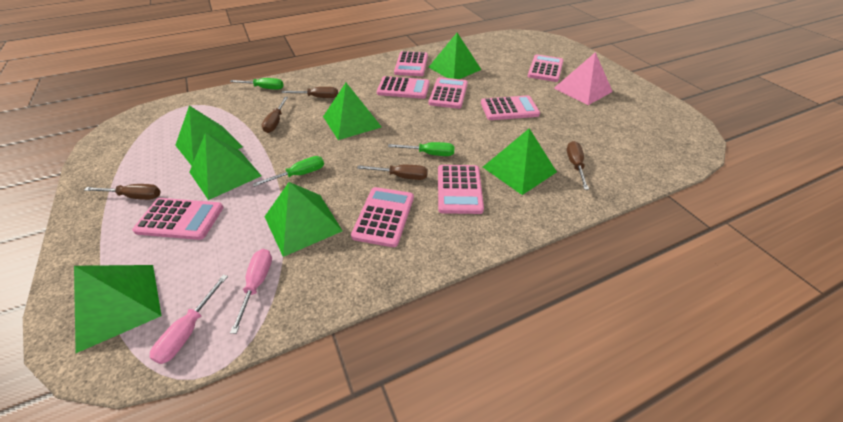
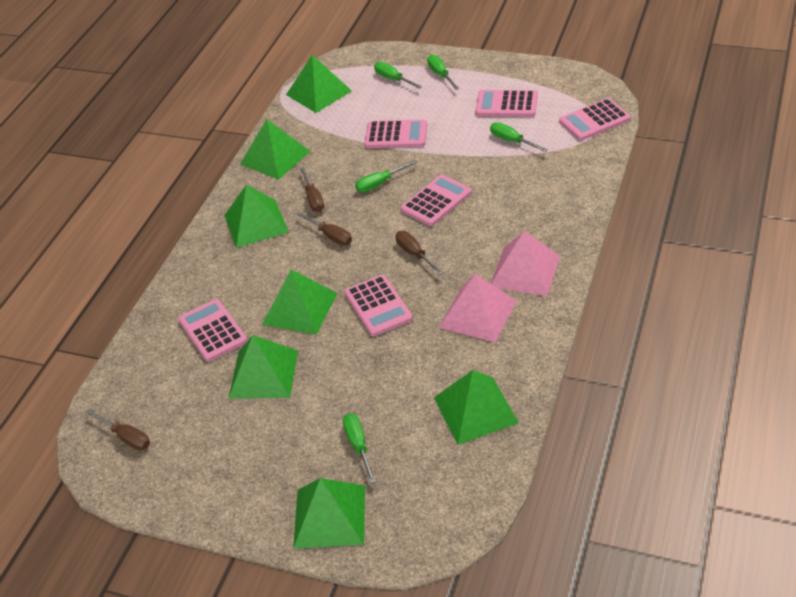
brown screwdriver: [84,184,161,200] [262,97,288,133] [282,87,338,98] [357,165,428,180] [567,141,589,190] = 5 -> [86,409,150,451] [296,212,352,246] [300,167,324,212] [395,231,444,275] = 4
green screwdriver: [230,78,284,90] [253,156,324,187] [388,142,455,156] = 3 -> [343,413,376,484] [355,160,418,192] [374,62,422,89] [427,54,459,90] [490,122,548,152] = 5
pink calculator: [132,198,224,240] [351,187,414,247] [377,76,430,99] [394,51,428,76] [429,77,468,109] [438,165,484,214] [481,95,540,120] [528,55,563,82] = 8 -> [178,299,247,362] [344,275,413,336] [365,119,427,148] [401,175,472,226] [475,90,538,117] [559,98,630,141] = 6
pink pyramid: [554,52,613,105] = 1 -> [439,274,517,342] [491,231,560,296] = 2
pink screwdriver: [150,275,228,364] [230,249,272,334] = 2 -> none = 0

